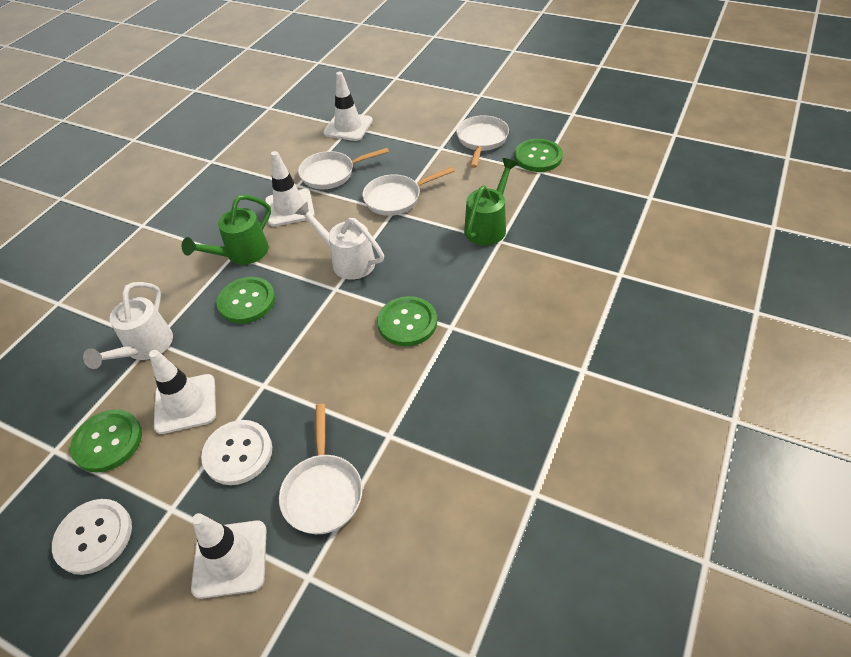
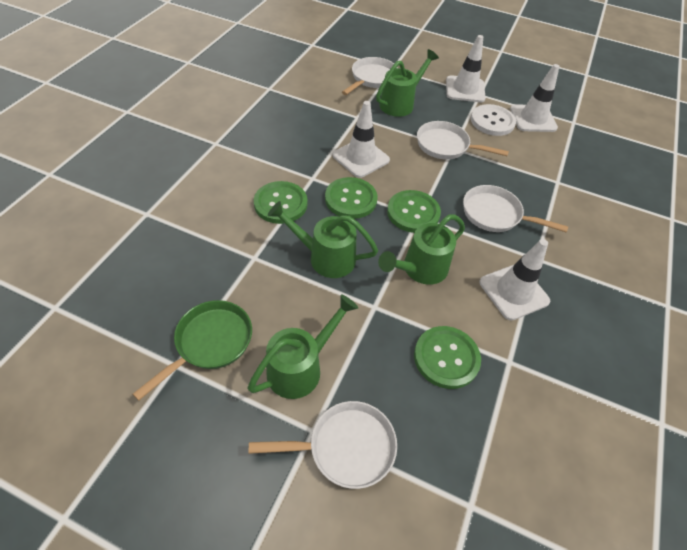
green pan: none = 0 -> [133,300,252,401] = 1
green watering can: [182,195,271,265] [464,158,518,245] = 2 -> [248,294,358,399] [268,201,378,278] [376,49,439,117] [378,214,465,285] = 4
white button: [52,499,132,575] [201,420,272,485] = 2 -> [471,104,516,136] = 1
white watering can: [83,282,173,369] [295,202,384,280] = 2 -> none = 0

